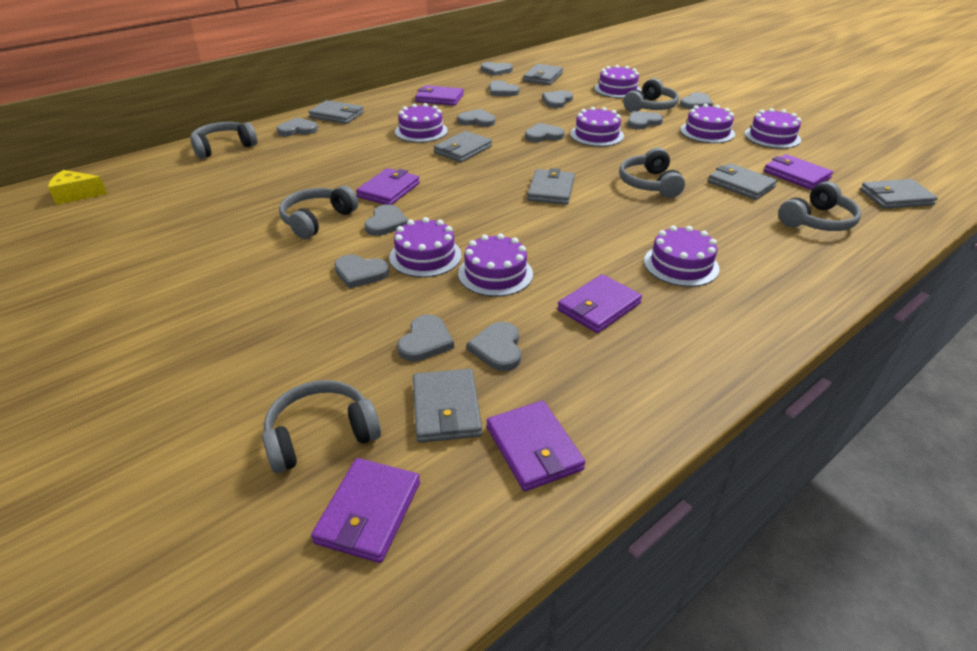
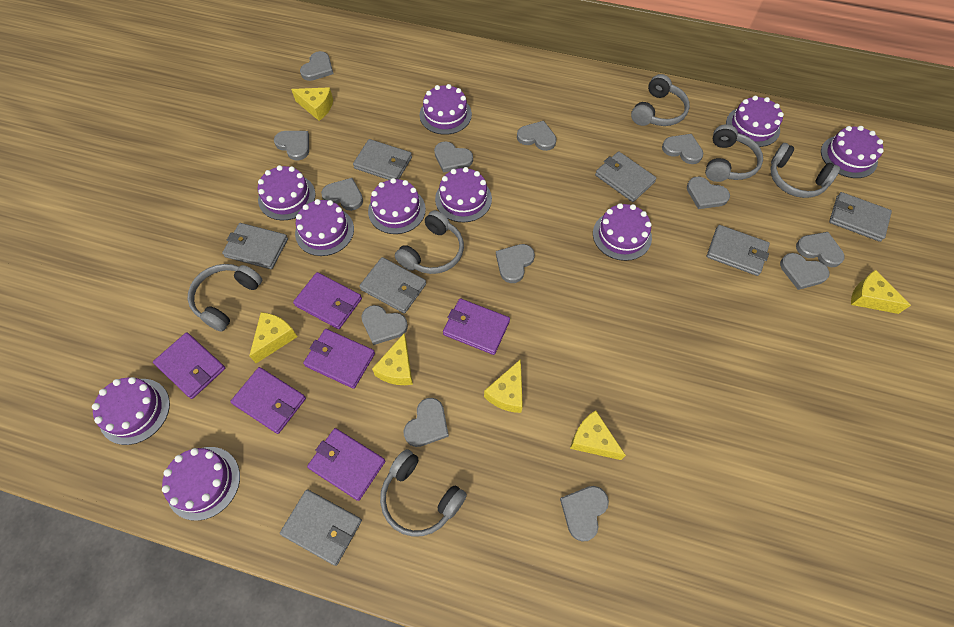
grey heart: [277,117,318,136] [334,254,389,289] [364,204,408,236] [397,314,454,362] [457,109,495,127] [467,322,521,371] [481,62,513,76] [489,80,520,96] [525,123,565,142] [542,91,573,108] [627,111,663,129] [680,92,713,109] = 12 -> [274,131,309,161] [300,51,333,81] [321,178,363,211] [361,305,408,345] [404,398,449,447] [434,141,473,173] [496,244,535,283] [517,121,557,151] [560,486,609,542] [662,134,704,164] [687,177,730,209] [780,253,829,290] [796,232,845,267] = 13
purple cake: [389,217,462,277] [395,103,448,142] [458,233,533,297] [570,107,624,147] [594,65,641,98] [644,226,720,287] [680,104,735,143] [745,108,801,149] = 8 -> [92,377,170,445] [162,447,240,521] [257,165,316,220] [295,199,354,256] [368,178,426,234] [420,84,472,135] [435,167,492,222] [593,203,652,261] [726,96,784,147] [821,126,884,178] = 10
yellow cheese: [48,170,107,205] = 1 -> [249,312,298,363] [291,87,333,121] [372,333,413,385] [484,359,523,413] [570,410,626,460] [851,270,911,314] = 6

